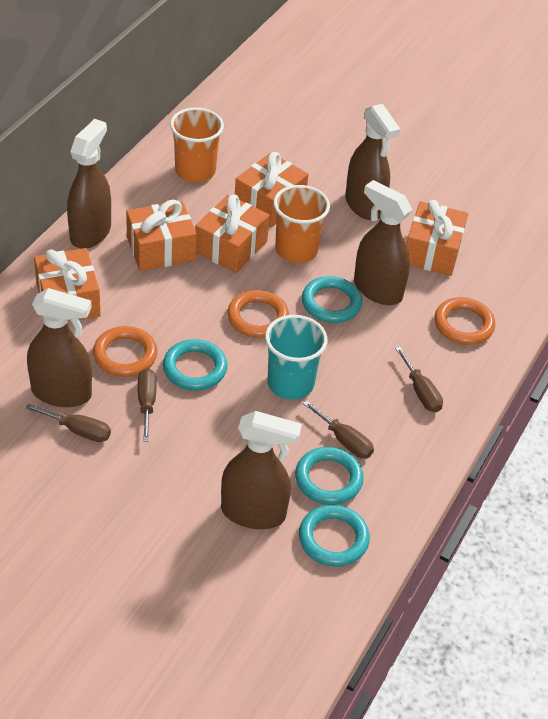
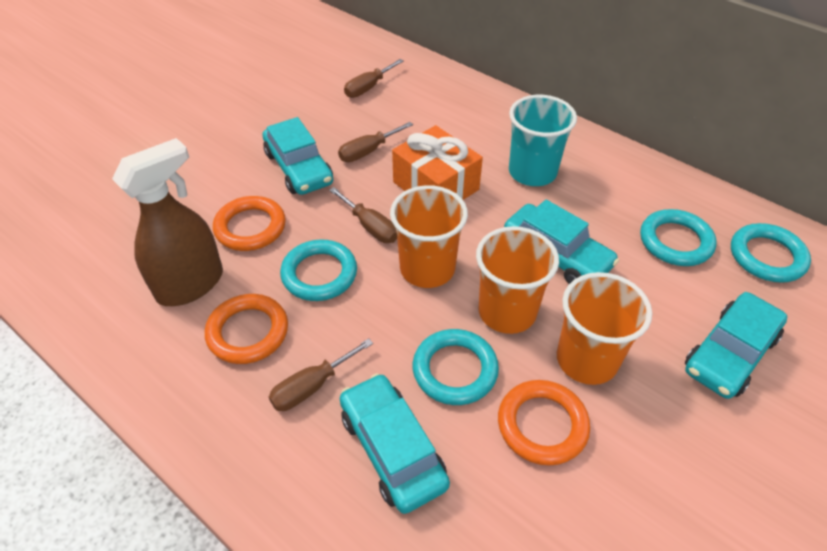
brown spray bottle: [27,288,92,407] [67,119,111,248] [221,411,302,529] [345,104,400,220] [354,180,412,305] = 5 -> [112,138,223,306] = 1
orange cup: [170,108,224,182] [273,185,330,263] = 2 -> [390,185,468,288] [476,226,559,334] [557,272,652,385] = 3
orange gift: [34,248,101,322] [126,200,197,271] [195,195,270,273] [235,152,308,227] [406,200,468,276] = 5 -> [392,125,483,200] = 1
turquoise car: none = 0 -> [263,117,333,195] [339,373,450,514] [504,200,619,284] [685,292,787,399] = 4

